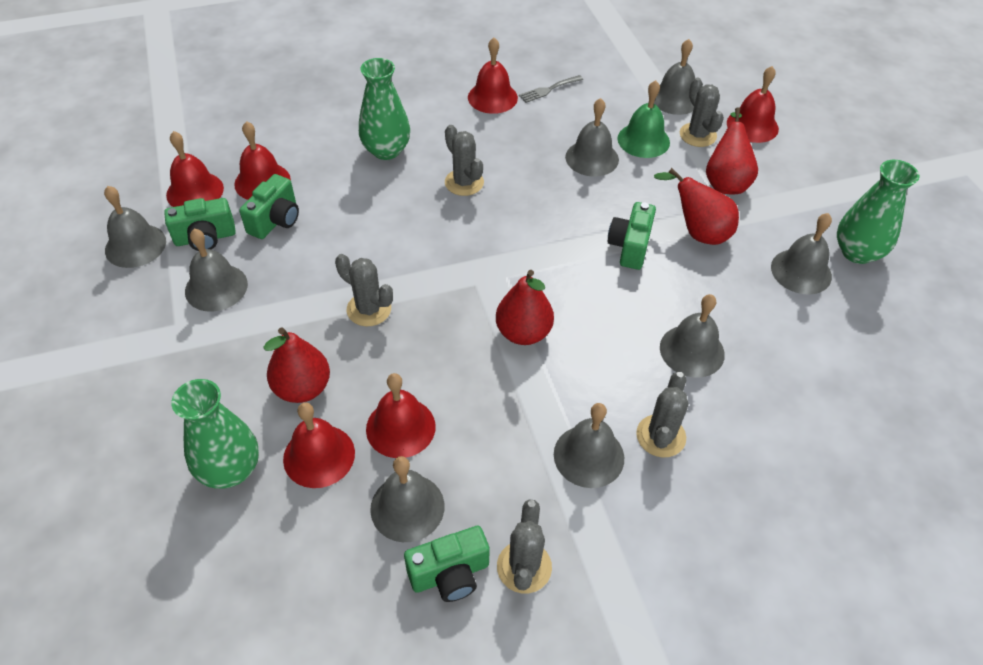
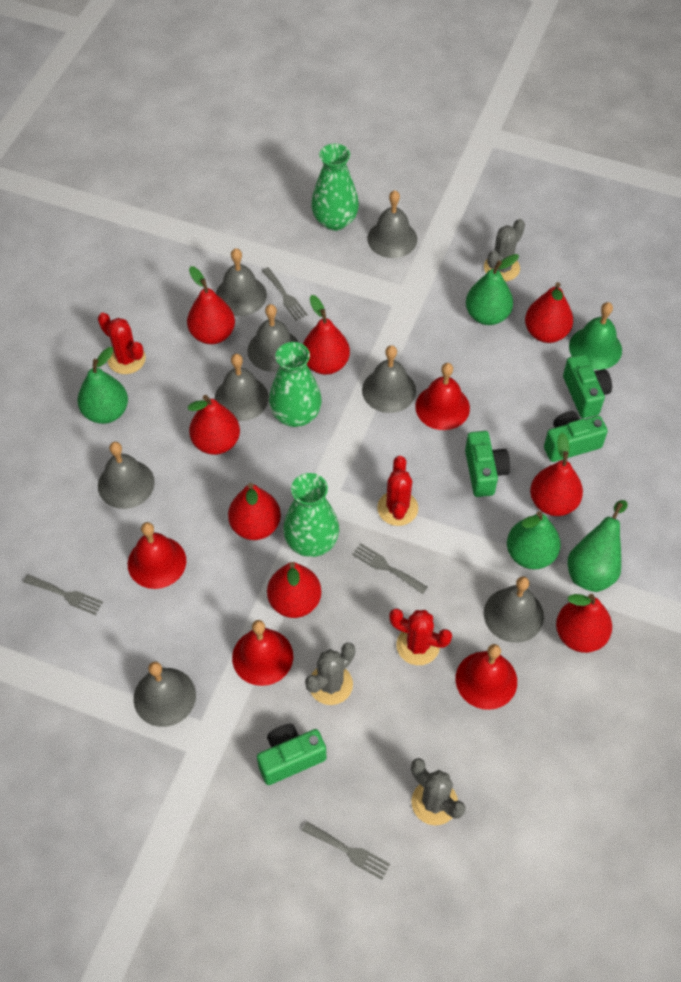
green pear: none = 0 -> [78,347,128,424] [466,254,519,325] [507,511,561,569] [567,500,627,592] = 4
grey cactus: [335,254,393,326] [445,125,484,196] [497,499,552,593] [636,372,688,458] [680,77,724,147] = 5 -> [305,643,355,705] [411,758,466,825] [484,219,525,282] = 3
grey fork: [519,75,583,103] = 1 -> [23,574,103,615] [262,267,308,321] [302,822,390,880] [352,543,428,594] = 4
red bell: [166,131,224,207] [234,121,291,200] [283,403,355,488] [366,373,436,458] [468,38,518,114] [727,66,779,143] = 6 -> [128,522,186,589] [232,620,293,686] [415,363,470,430] [455,644,517,710] = 4
red cactus: none = 0 -> [98,313,146,374] [377,456,418,526] [389,609,452,665] = 3
red pear: [263,327,330,403] [496,270,554,345] [654,168,739,245] [706,107,758,194] = 4 -> [187,266,235,344] [188,395,240,455] [228,483,281,540] [267,562,321,618] [303,295,350,375] [525,282,573,343] [530,433,583,516] [556,594,612,653] = 8

